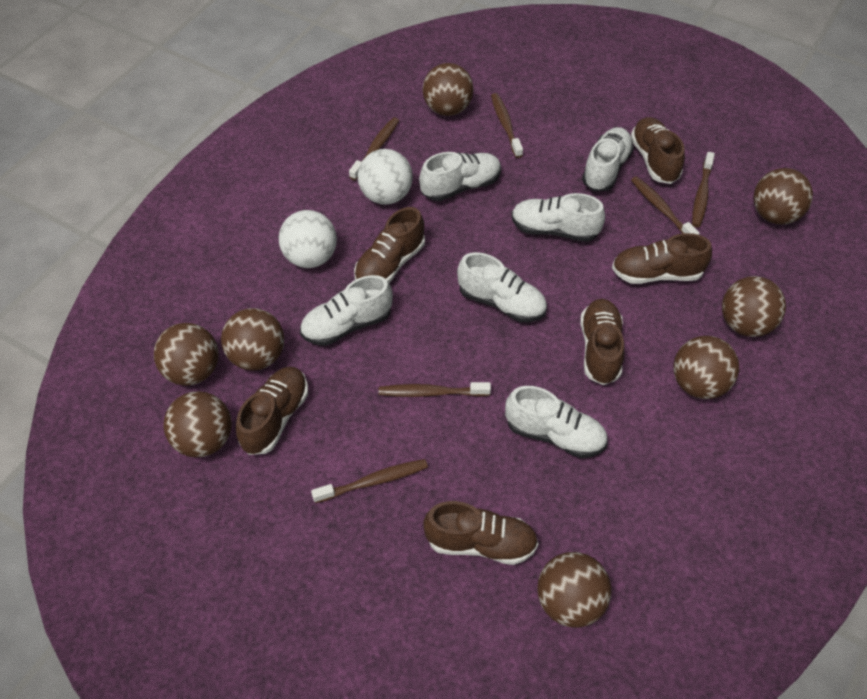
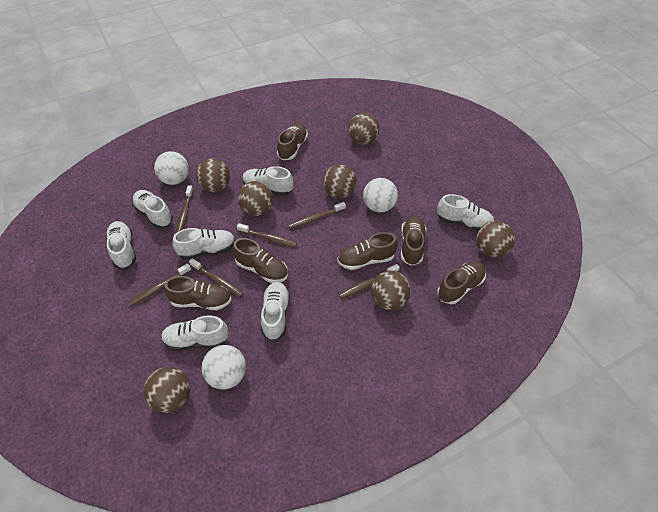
brown ball: [154,323,219,386] [163,391,232,458] [221,308,284,370] [423,63,474,116] [537,552,612,628] [673,336,739,399] [722,276,786,337] [754,168,813,225] = 8 -> [143,367,190,413] [196,158,230,192] [238,181,273,216] [323,164,357,198] [348,113,379,145] [371,271,411,310] [476,221,515,258] = 7
white ball: [279,210,337,268] [358,149,413,205] = 2 -> [154,151,189,185] [201,345,246,390] [363,178,398,213] = 3
white shoe: [300,275,393,346] [419,152,501,201] [457,252,547,322] [505,386,608,458] [511,193,605,242] [582,127,634,191] = 6 -> [106,221,136,269] [132,190,173,228] [161,315,229,351] [172,228,235,260] [242,166,294,196] [261,282,290,340] [437,194,494,231] = 7

